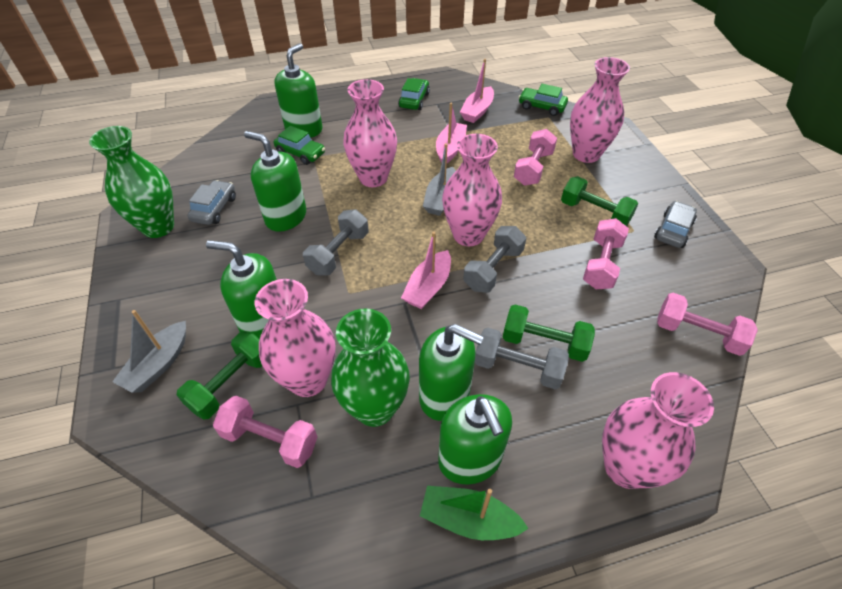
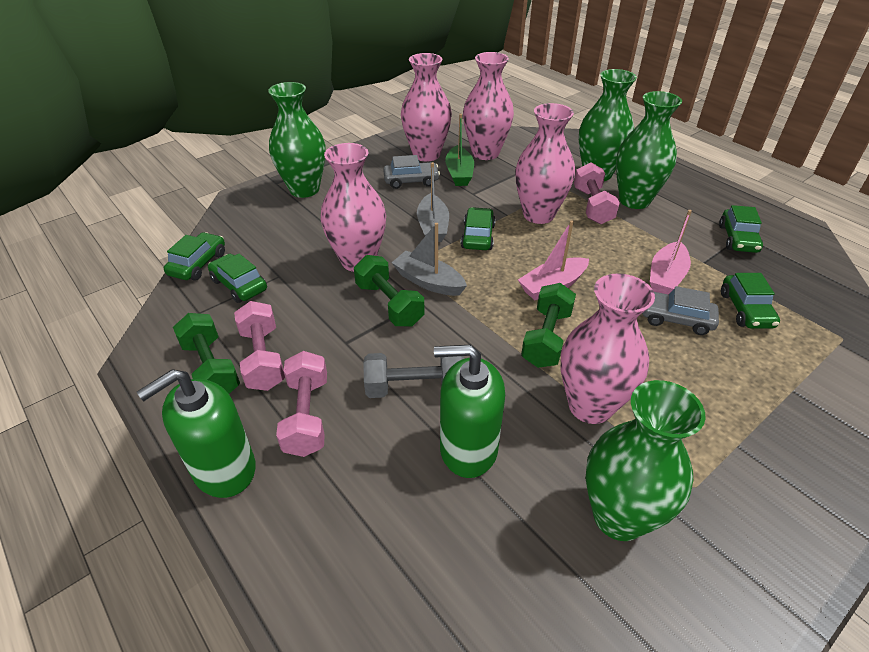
green car: [274,126,325,165] [398,78,430,110] [519,84,568,116] = 3 -> [164,232,225,281] [208,254,267,303] [461,207,495,250] [719,205,763,253] [721,273,780,329] = 5
green soap dispenser: [206,240,277,339] [244,131,306,232] [274,43,322,138] [419,324,484,421] [438,394,512,484] = 5 -> [137,369,256,498] [434,345,505,478] = 2
green vase: [89,126,174,238] [331,308,410,427] = 2 -> [268,82,326,198] [579,69,637,181] [586,380,706,541] [616,91,682,209] = 4
grey dumbbell: [303,209,369,275] [463,226,526,293] [475,328,569,389] = 3 -> [363,353,464,398] = 1
pink boat: [401,231,451,309] [436,103,467,163] [460,59,494,123] = 3 -> [518,220,589,300] [650,210,692,295] = 2
pink dumbbell: [213,396,317,468] [514,129,557,186] [583,218,629,289] [657,293,758,356] = 4 -> [234,301,285,391] [276,351,327,457] [574,162,620,224] = 3

